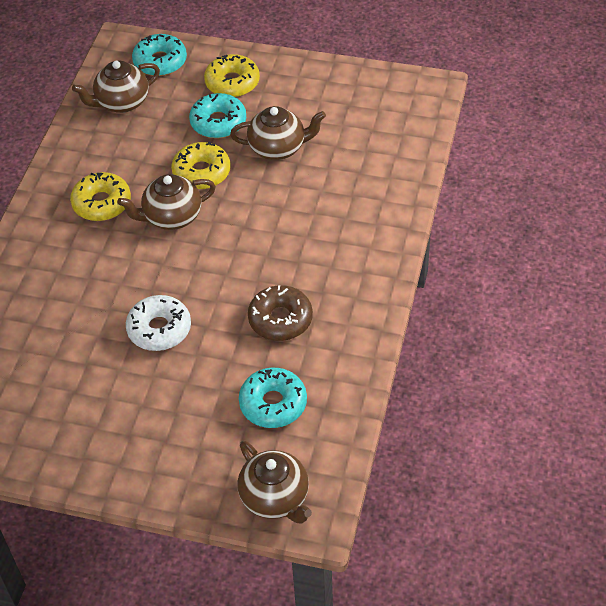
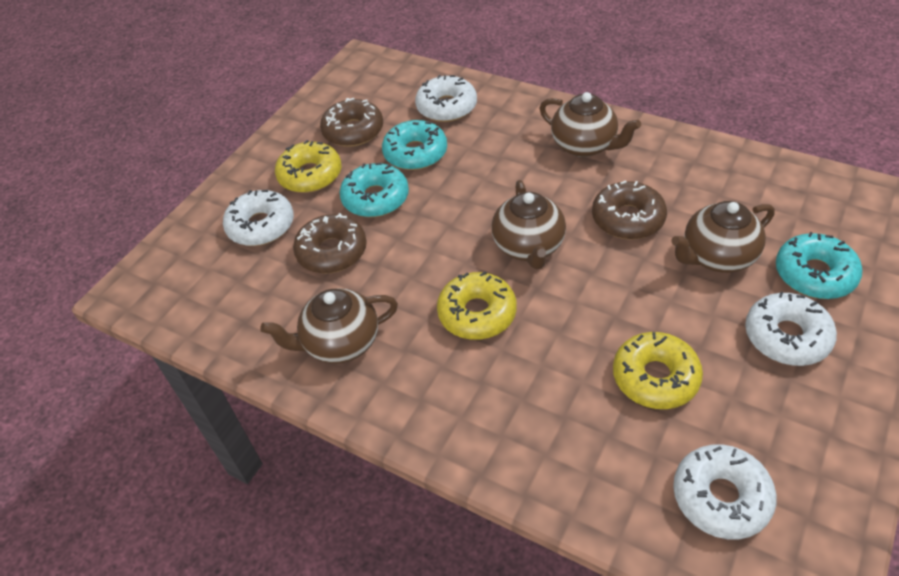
brown donut: [248,285,313,341] = 1 -> [293,213,367,274] [320,98,383,147] [592,180,667,240] = 3
white donut: [126,295,191,351] = 1 -> [223,190,294,246] [415,75,477,122] [673,444,777,539] [745,292,837,366] = 4

